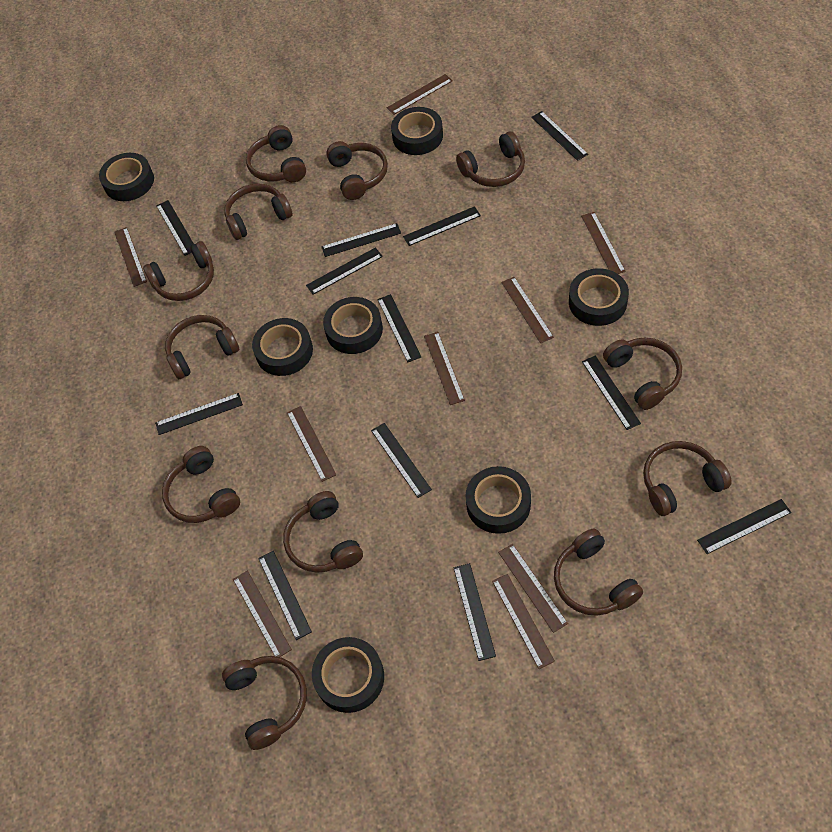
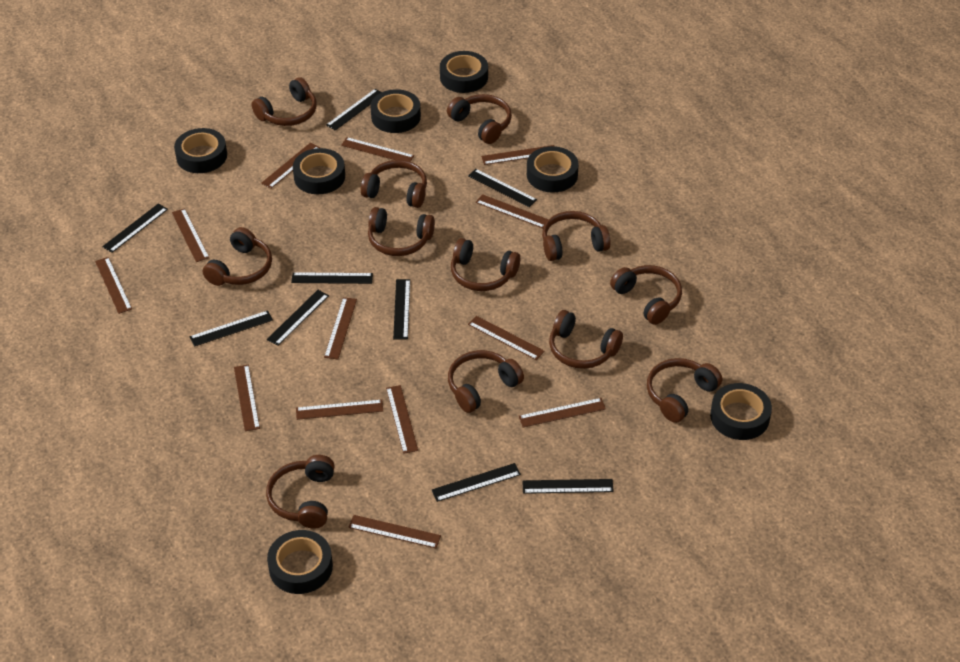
black ruler: [155,393,243,435] [156,200,194,256] [258,551,312,640] [306,247,383,295] [321,223,401,257] [371,423,432,498] [377,294,421,362] [403,206,481,246] [454,563,496,661] [531,111,588,161] [582,356,641,430] [697,499,792,554] = 12 -> [102,203,168,253] [190,310,273,347] [267,290,329,346] [291,272,373,284] [326,89,382,131] [393,279,410,339] [432,463,521,502] [468,169,537,207] [522,479,614,494] = 9
brown ruler: [114,227,147,287] [233,571,292,657] [287,406,336,482] [387,74,453,115] [424,332,465,405] [492,574,555,669] [498,544,568,633] [501,277,554,343] [581,212,626,274] = 9 -> [95,257,132,314] [172,208,209,262] [234,365,260,431] [261,142,320,188] [296,399,383,420] [324,297,357,359] [341,137,414,162] [348,515,441,548] [386,385,418,454] [468,316,545,360] [476,194,549,228] [481,145,554,165] [519,398,606,428] = 13

